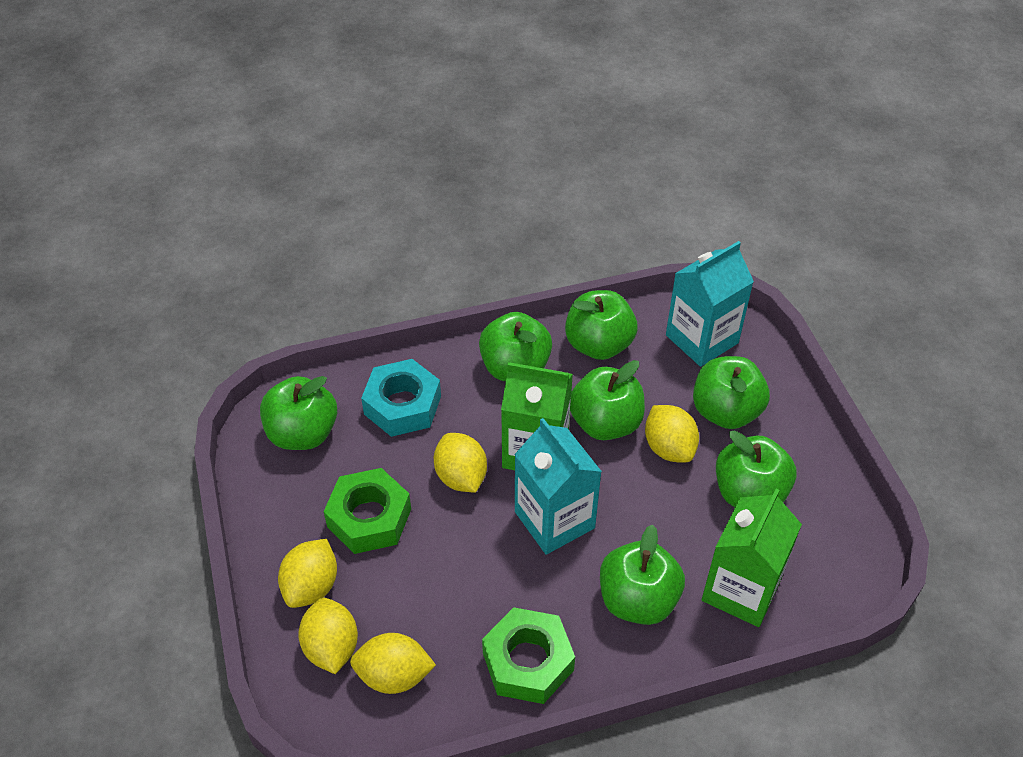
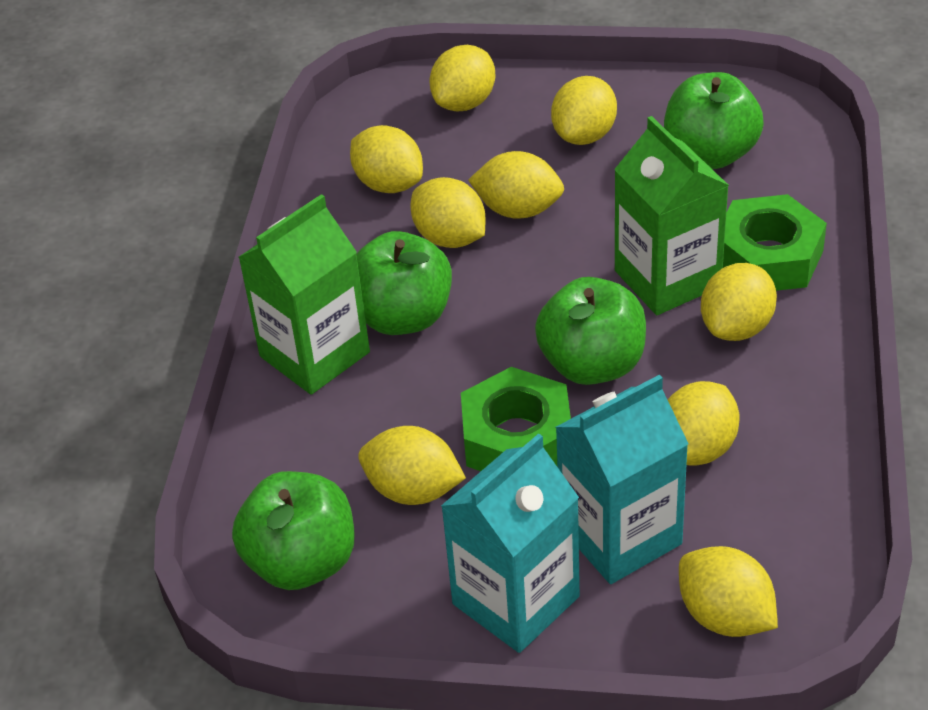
green apple: [260,376,337,450] [479,312,552,381] [565,290,637,360] [570,360,645,440] [600,525,685,625] [693,356,770,429] [716,430,797,507] = 7 -> [232,471,355,590] [356,231,452,335] [535,277,646,385] [664,72,764,169] = 4
turquoise nut: [361,359,441,437] = 1 -> none = 0
yellow lemon: [278,539,337,608] [298,598,358,674] [350,633,436,694] [434,433,487,493] [645,405,699,463] = 5 -> [350,125,423,193] [358,426,466,505] [411,177,486,248] [429,45,496,111] [468,151,564,219] [551,76,617,145] [668,381,740,466] [679,546,778,637] [701,263,777,341] = 9

